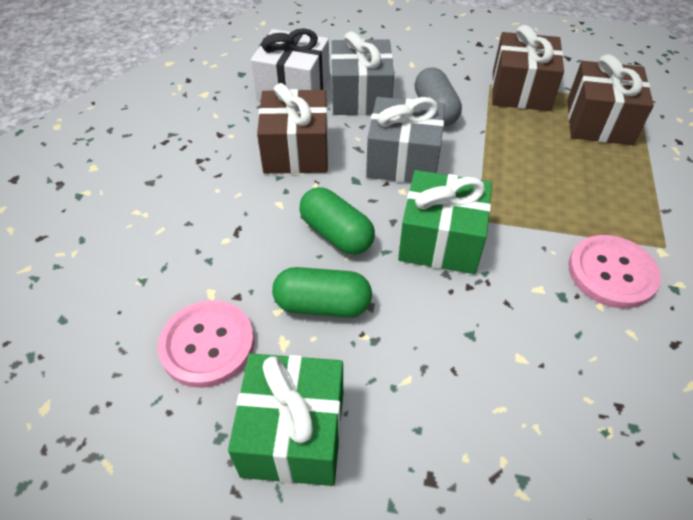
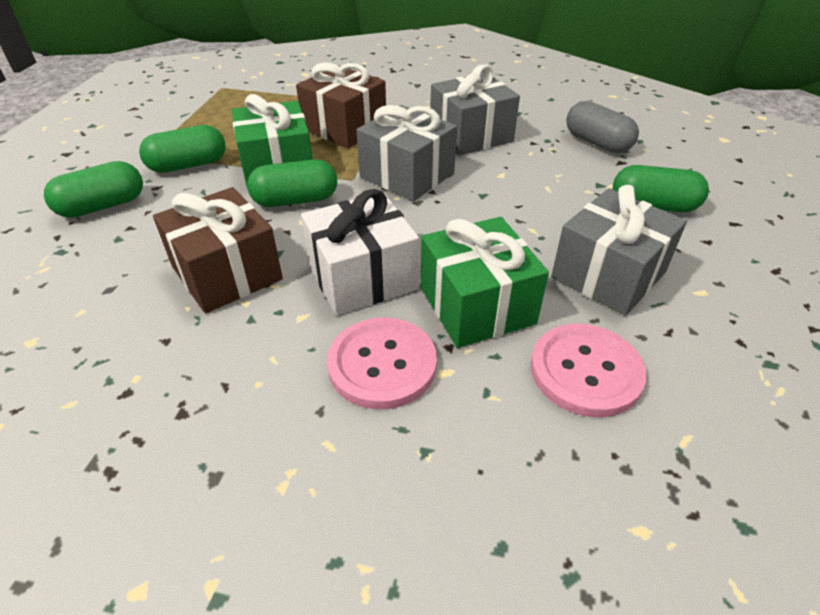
brown gift: [257,83,328,174] [492,25,564,111] [567,54,654,145] = 3 -> [153,187,283,313] [296,63,386,148] = 2
green capsule: [272,267,372,318] [299,187,375,255] = 2 -> [44,161,143,218] [139,125,226,173] [247,159,337,207] [613,165,709,212] = 4
grey gift: [331,31,394,115] [366,97,445,183] = 2 -> [357,105,457,201] [430,65,520,156] [551,185,687,316] = 3

